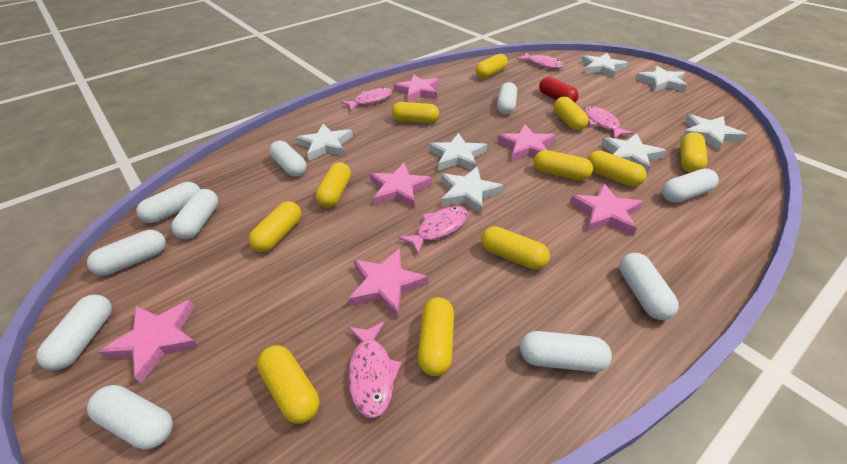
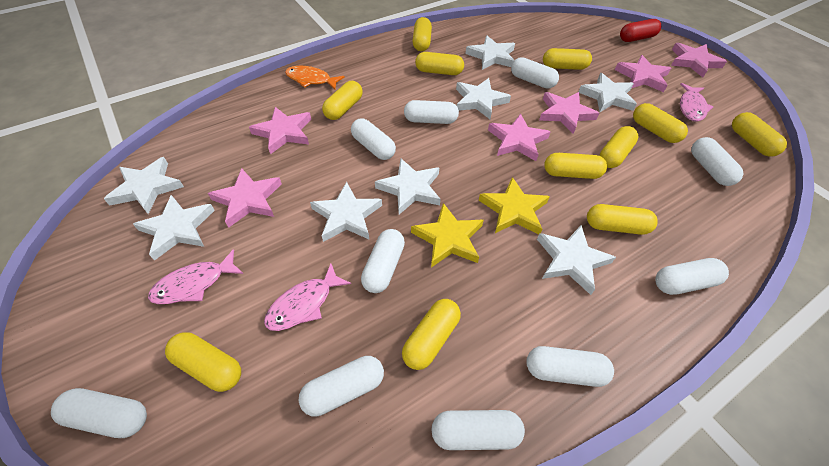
orange fish: none = 0 -> [285,66,345,89] = 1
pink fish: [341,87,392,110] [348,322,402,418] [399,206,468,254] [517,52,564,69] [584,106,634,139] = 5 -> [148,249,244,304] [264,263,351,331] [680,83,713,122] = 3
white star: [296,124,353,161] [429,133,487,171] [441,167,504,215] [581,53,628,78] [601,133,666,174] [635,65,687,92] [682,114,747,151] = 7 -> [104,157,184,214] [133,195,215,261] [310,182,382,242] [375,158,441,215] [456,78,511,119] [465,35,515,70] [537,225,616,295] [579,73,637,112] = 8
yellow star: none = 0 -> [411,203,484,267] [478,177,550,235] = 2

